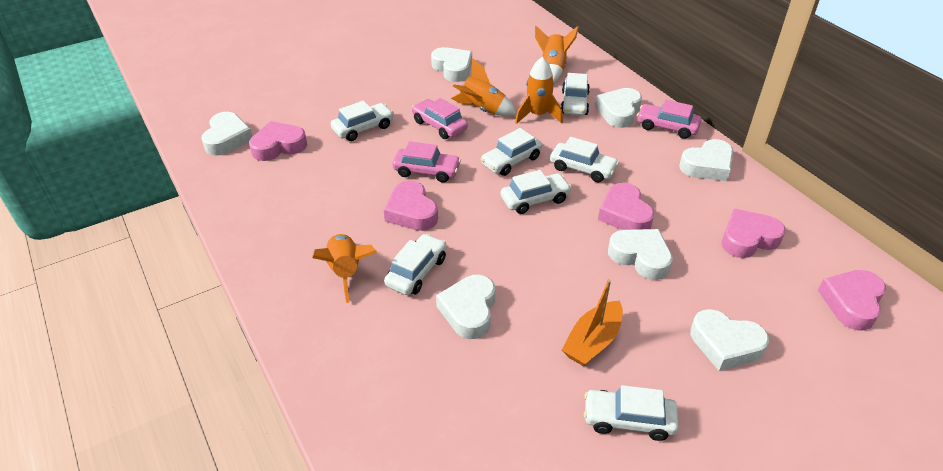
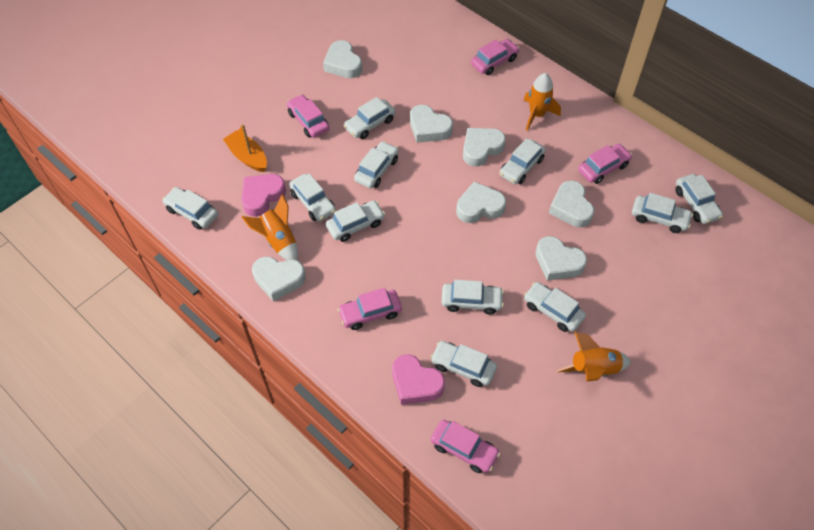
orange rocket: [312,234,377,303] [451,58,516,116] [515,57,563,124] [535,26,579,83] = 4 -> [242,194,298,260] [524,73,561,131] [557,332,631,382] = 3
pink car: [393,141,461,183] [412,98,468,139] [637,100,702,139] = 3 -> [287,94,329,138] [337,288,402,330] [431,419,501,473] [471,39,520,75] [578,144,632,184] = 5
pink heart: [249,121,307,161] [384,181,438,231] [598,183,654,230] [722,209,786,258] [818,270,886,331] = 5 -> [241,174,286,217] [392,354,445,405] = 2
white car: [331,101,394,141] [384,234,446,295] [480,128,542,176] [501,170,572,214] [550,137,619,183] [561,73,590,115] [584,385,679,441] = 7 -> [162,187,218,230] [289,173,336,222] [326,200,385,242] [343,97,396,139] [354,141,399,189] [430,341,497,387] [441,280,504,315] [500,138,546,184] [524,282,586,332] [632,193,693,233] [675,174,723,224] = 11

